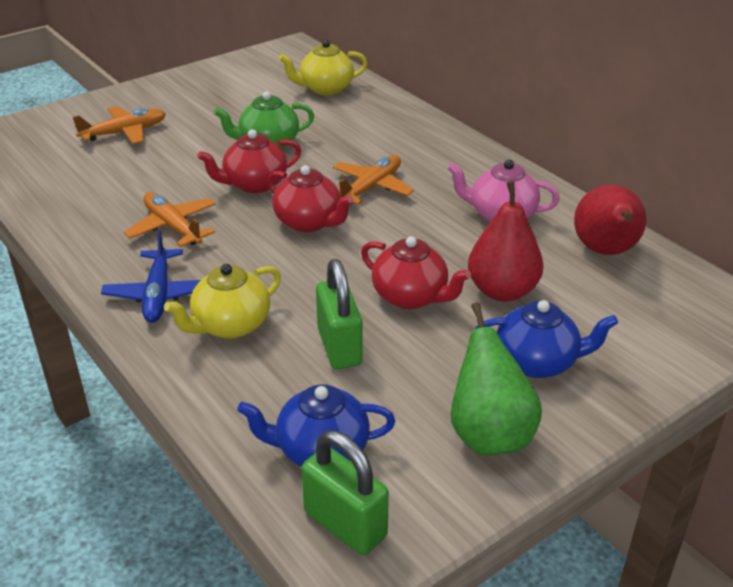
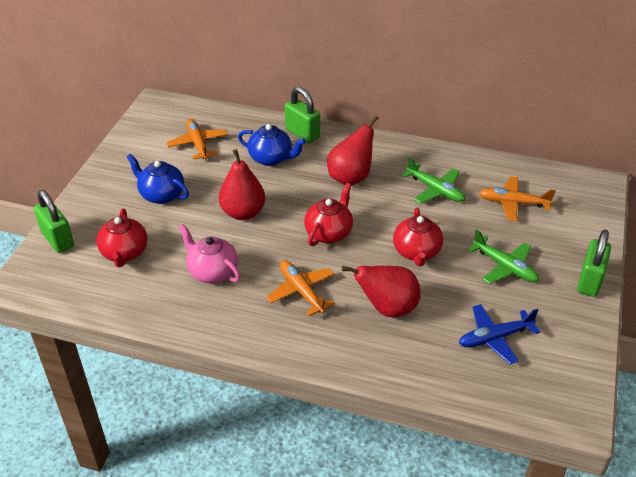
green padlock: [301,430,389,555] [316,259,363,369] = 2 -> [34,190,74,253] [285,87,320,143] [577,230,611,297] = 3
green pear: [451,302,542,456] = 1 -> none = 0
green plane: none = 0 -> [402,157,465,204] [468,230,539,284] = 2
green teapot: [214,91,314,149] = 1 -> none = 0
red pear: [468,181,543,301] [574,185,646,255] = 2 -> [219,149,265,220] [327,115,379,186] [342,266,421,317] = 3
yellow teapot: [164,264,281,339] [279,40,367,95] = 2 -> none = 0

